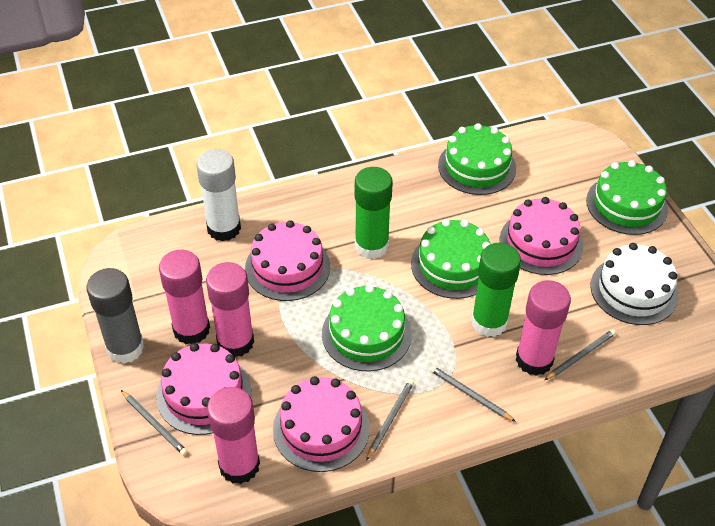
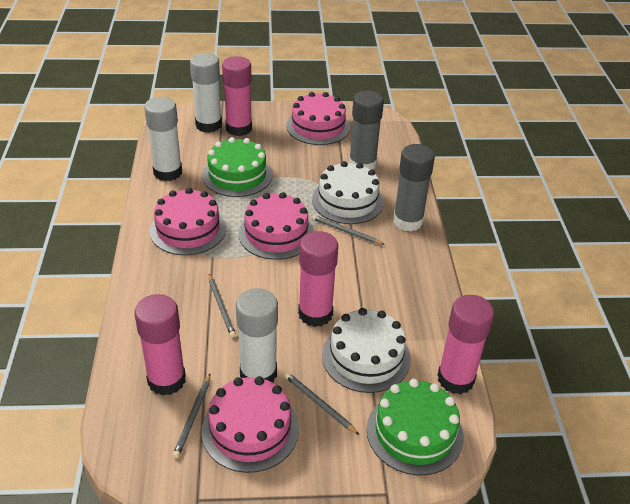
green cake: [322,285,412,371] [411,219,490,299] [438,123,516,195] [586,160,668,235] = 4 -> [202,137,272,197] [367,379,464,475] = 2
green glue stick: [355,167,393,259] [471,243,521,337] = 2 -> none = 0
grey glue stick: [86,268,144,364] = 1 -> [349,91,384,170] [393,144,435,232] = 2
white cake: [590,243,678,325] = 1 -> [312,161,384,224] [322,308,411,393] = 2
white glue stick: [196,149,241,241] = 1 -> [144,97,182,181] [190,53,222,133] [236,288,278,382] = 3

